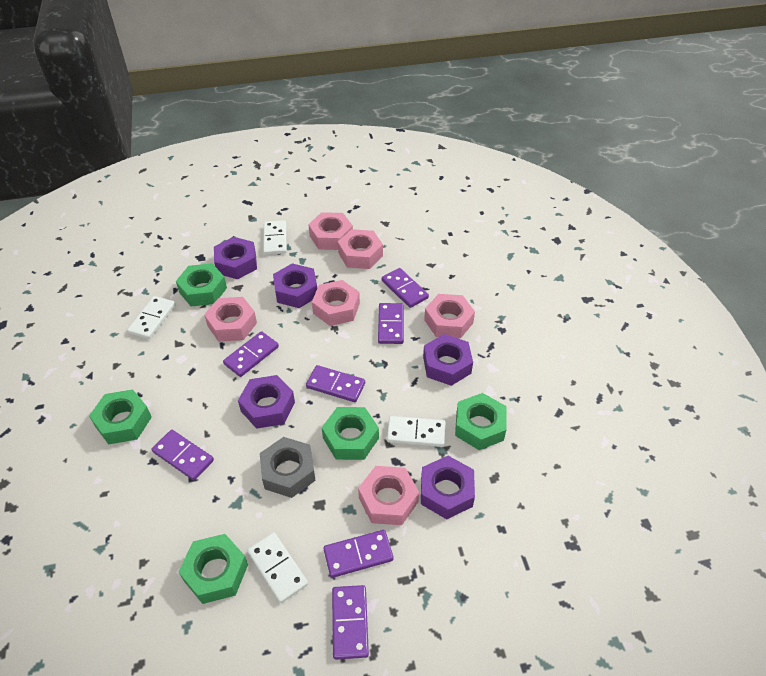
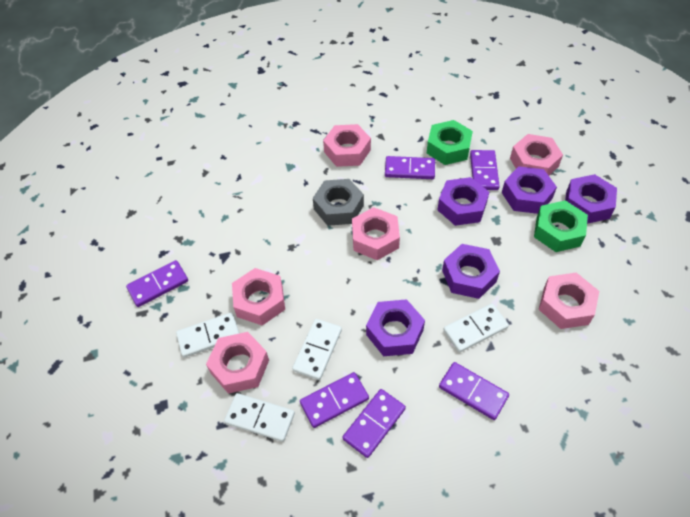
green nut: [89,389,152,445] [176,263,227,306] [179,534,248,604] [322,407,379,460] [455,393,507,450] = 5 -> [427,120,473,165] [534,200,588,252] = 2
purple domino: [152,430,214,480] [223,331,279,377] [306,365,365,402] [323,530,394,578] [332,585,369,659] [378,303,404,344] [382,268,429,308] = 7 -> [126,260,188,307] [300,372,369,428] [343,389,406,458] [385,156,435,179] [439,362,509,420] [470,150,500,190] = 6

